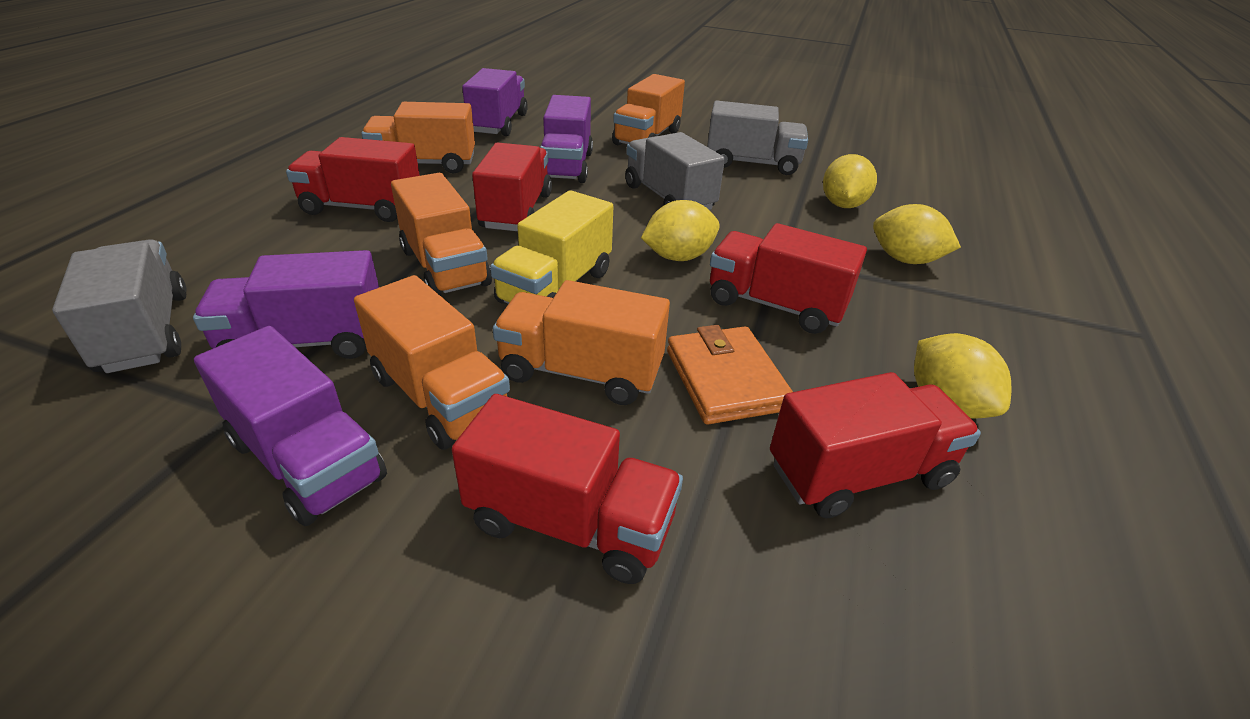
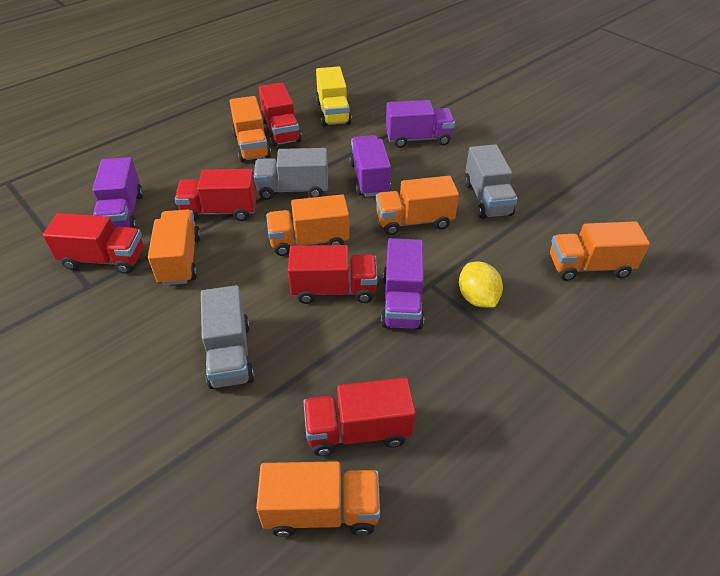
orange truck: [354,275,510,450] [361,102,475,174] [391,173,492,296] [493,280,670,405] [612,74,685,145] = 5 -> [148,210,201,285] [230,96,271,162] [256,461,380,537] [266,194,349,256] [376,176,459,235] [550,221,650,281] = 6
orange wallet: [667,325,793,424] = 1 -> none = 0
yellow lemon: [641,200,720,261] [823,154,877,208] [873,204,961,264] [914,333,1011,419] = 4 -> [459,262,503,308] = 1

